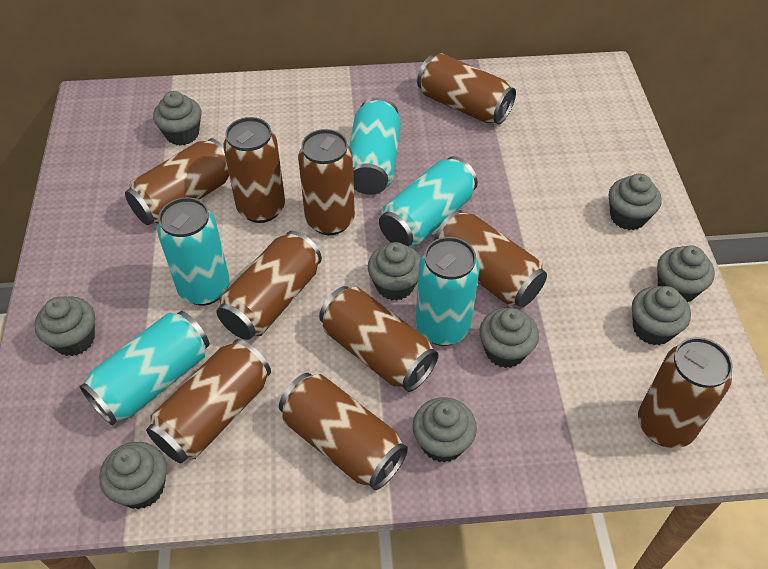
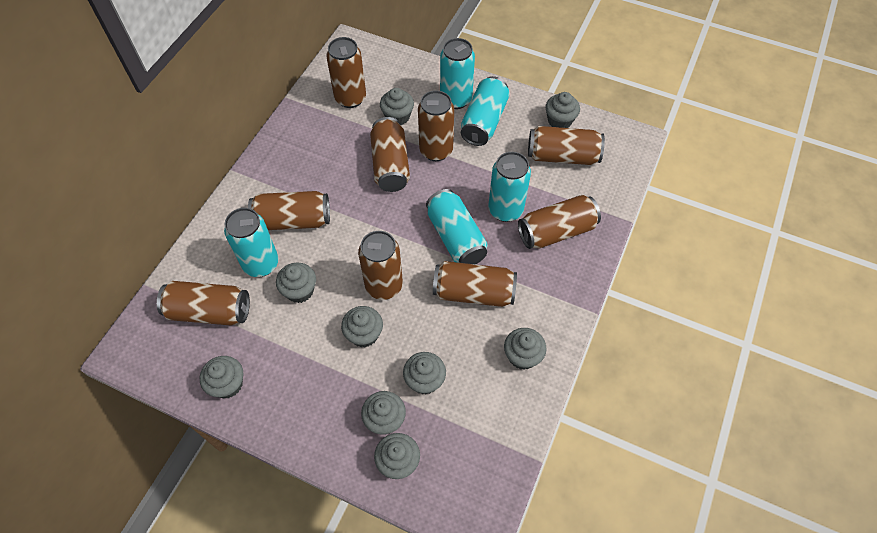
brown can: [125,138,229,225] [146,339,271,463] [217,231,322,340] [223,117,285,223] [279,373,408,490] [298,129,355,235] [319,286,438,392] [417,53,516,124] [434,210,547,307] [638,337,733,448] = 10 -> [157,281,250,326] [248,191,330,230] [326,37,366,108] [358,231,403,300] [370,117,410,192] [418,90,454,161] [433,261,517,307] [518,195,601,249] [528,126,605,165] = 9

